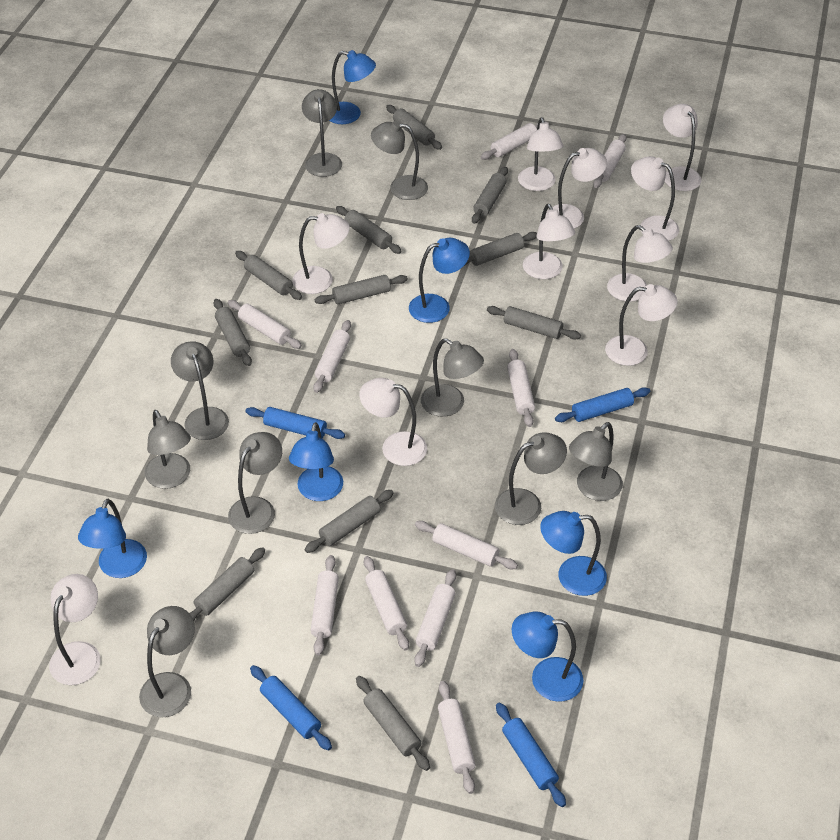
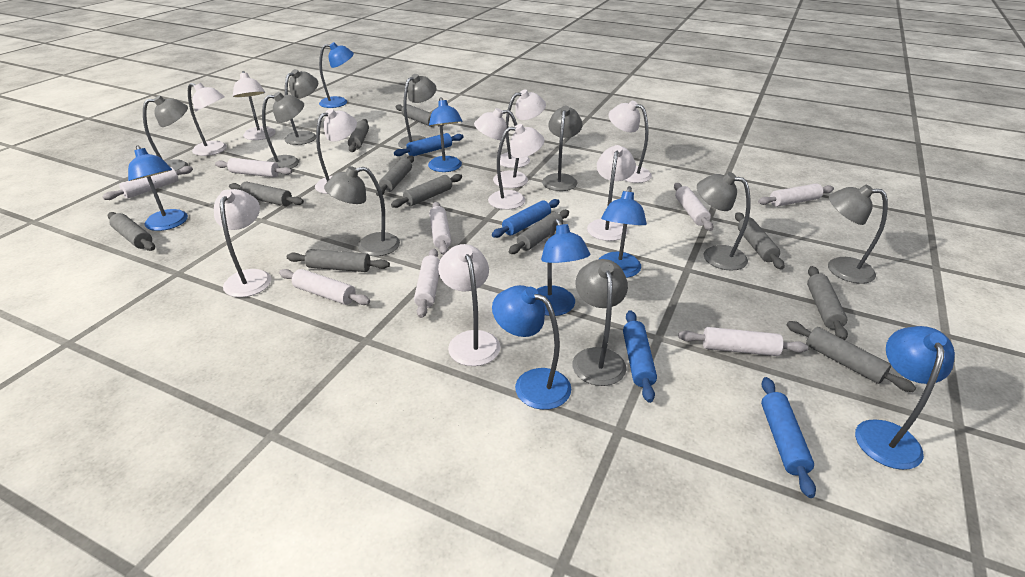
blue lamp: [78,499,147,578] [289,422,343,501] [329,50,376,124] [409,238,470,323] [512,612,583,702] [540,511,607,596] = 6 -> [128,146,188,231] [319,42,354,108] [428,97,463,172] [492,285,571,410] [537,219,590,316] [599,186,647,278] [855,326,955,470] = 7
white rolling pin: [228,300,302,349] [310,555,339,656] [313,320,351,393] [364,556,409,651] [414,569,456,667] [415,521,518,569] [438,681,476,794] [481,121,546,160] [507,349,535,427] [593,134,626,188] = 10 -> [102,166,193,200] [215,158,292,177] [279,269,370,305] [414,249,440,318] [429,202,451,255] [674,183,713,231] [678,327,808,356] [758,183,834,207] = 8

